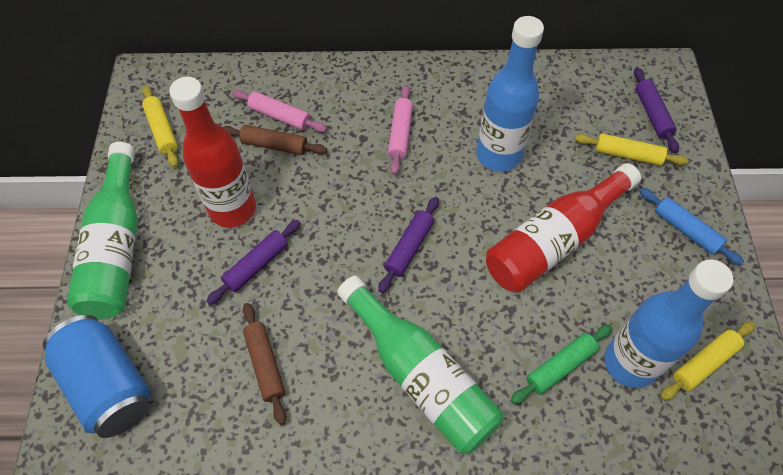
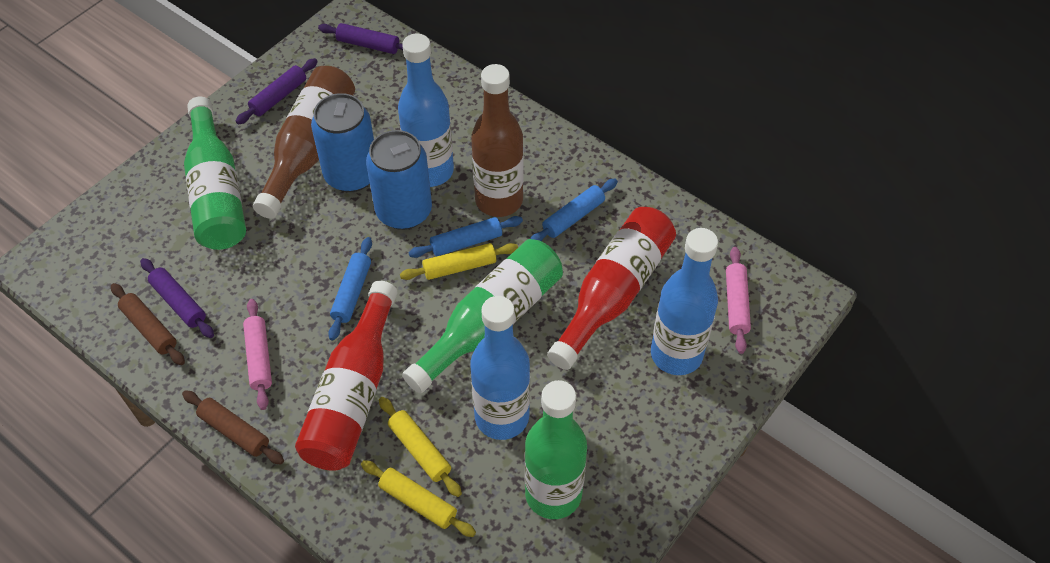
blue bottle: [476,16,544,172] [604,259,733,388] = 2 -> [398,34,454,187] [470,296,530,440] [651,228,718,375] = 3
blue can: [43,315,151,438] = 1 -> [311,93,374,192] [366,130,432,230] = 2
blue rolling pin: [639,188,744,265] = 1 -> [328,237,372,341] [408,216,523,258] [530,179,618,241] = 3
brown bottle: none = 0 -> [253,66,355,219] [471,64,524,217] = 2
green bottle: [67,142,138,319] [337,276,503,454] = 2 -> [184,97,246,250] [402,239,563,394] [525,380,587,519] = 3
green rolling pin: [511,325,613,404] = 1 -> none = 0

